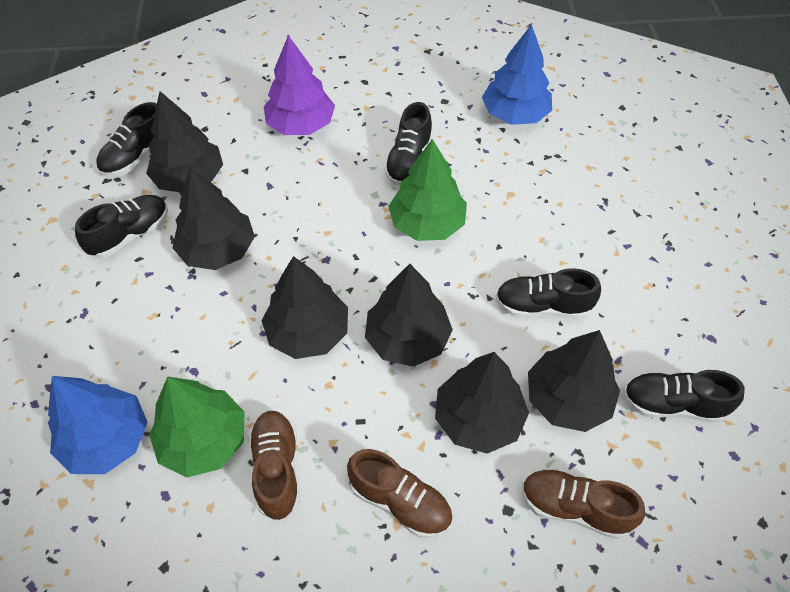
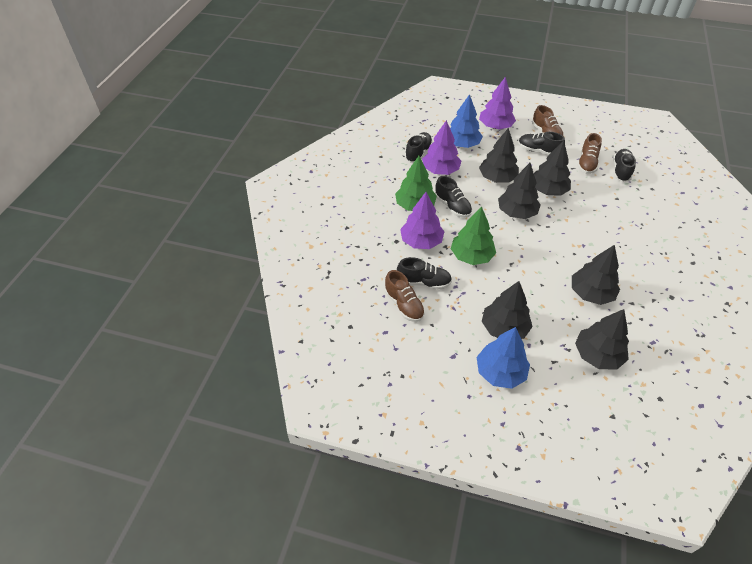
purple tree: [264,35,335,135] = 1 -> [400,192,444,249] [422,120,461,175] [479,77,516,129] = 3

